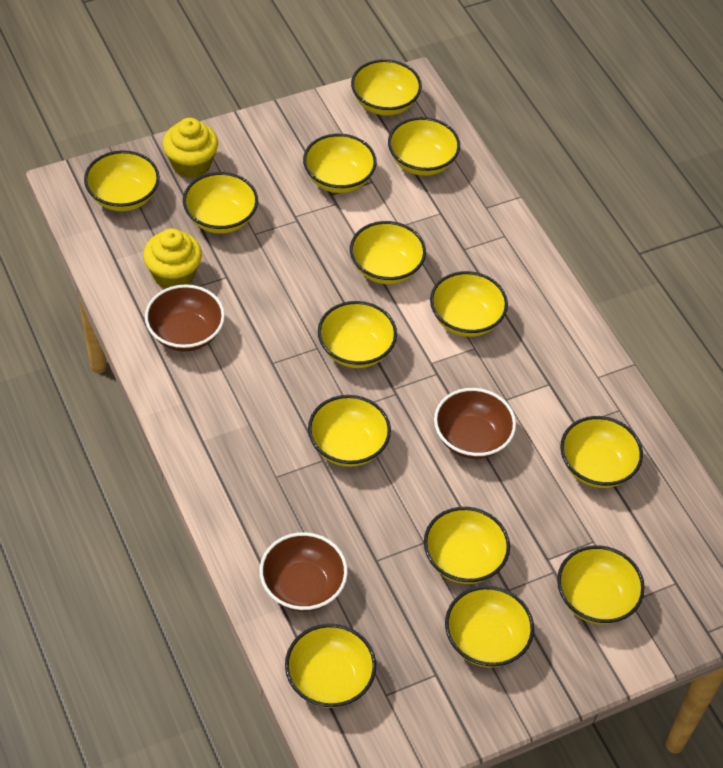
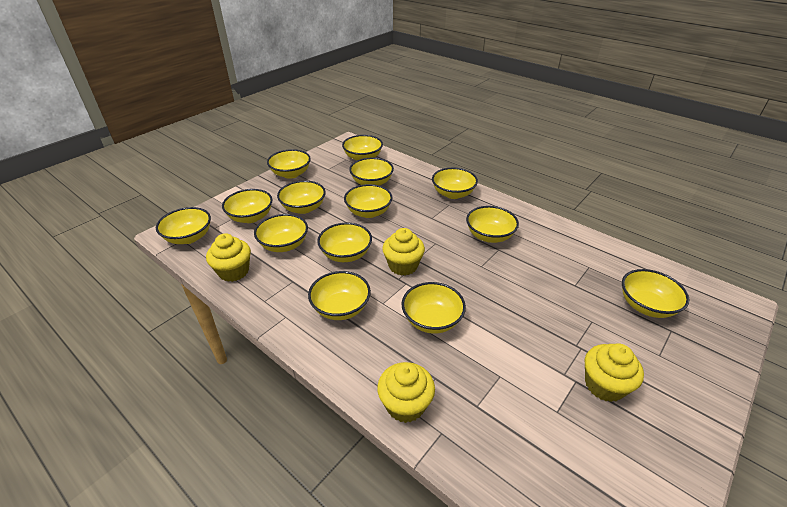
brown bowl: [145,285,225,352] [260,532,348,612] [434,388,516,459] = 3 -> none = 0
yellow cupcake: [143,228,202,289] [163,118,218,178] = 2 -> [206,233,251,282] [377,362,435,423] [382,228,425,276] [585,343,644,402] = 4

